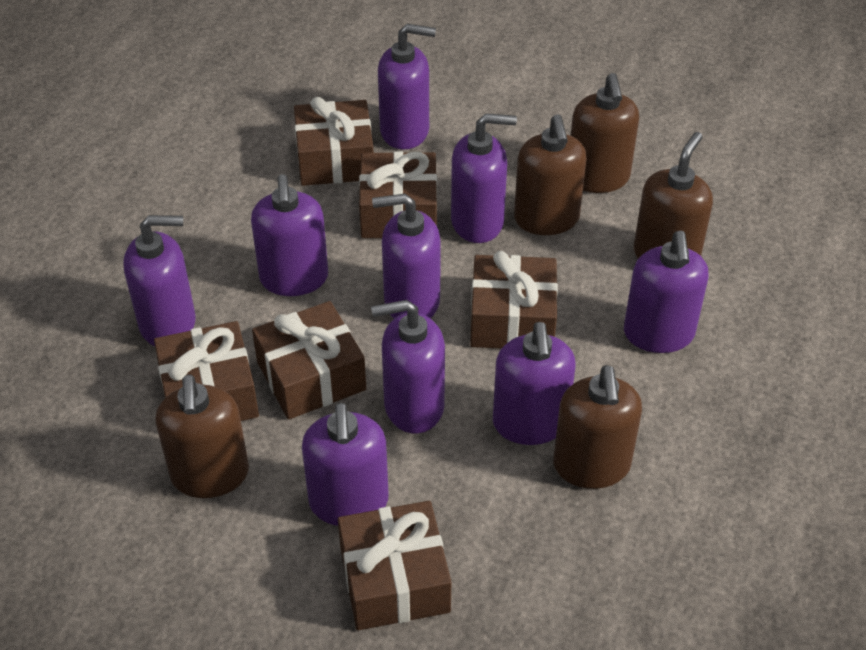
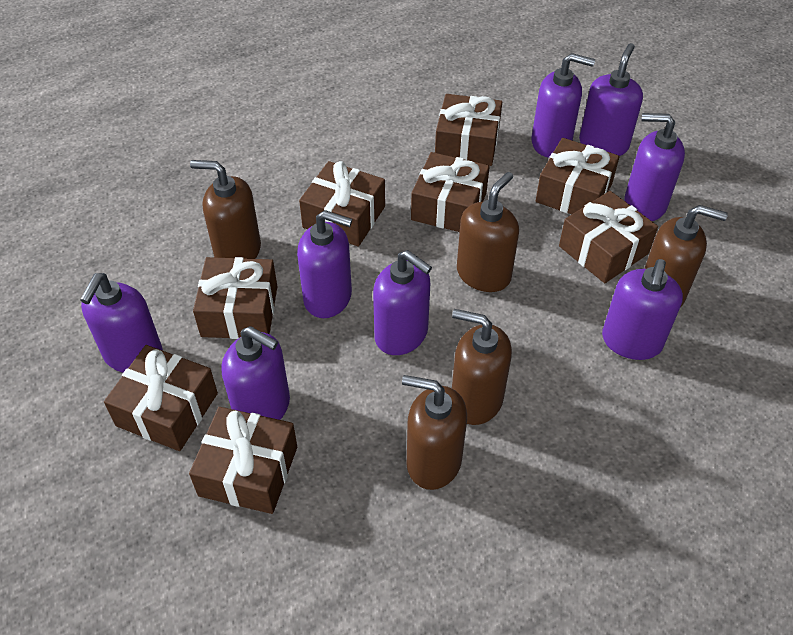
brown gift: [154,321,259,421] [252,301,366,420] [294,97,374,186] [338,501,451,630] [359,151,437,238] [470,251,558,349] = 6 -> [104,345,218,451] [189,407,297,514] [193,257,277,339] [299,161,385,247] [411,152,490,232] [435,94,502,166] [536,138,620,214] [559,191,658,283] = 8
purple soap dispenser: [123,215,196,346] [251,174,328,296] [302,402,389,526] [371,300,445,434] [372,194,441,318] [378,24,436,150] [451,113,517,243] [493,322,575,445] [624,231,708,353] = 9 -> [80,273,163,373] [221,326,290,420] [297,210,352,318] [373,250,432,355] [532,53,595,158] [579,43,643,156] [602,259,683,360] [624,113,685,221] = 8

